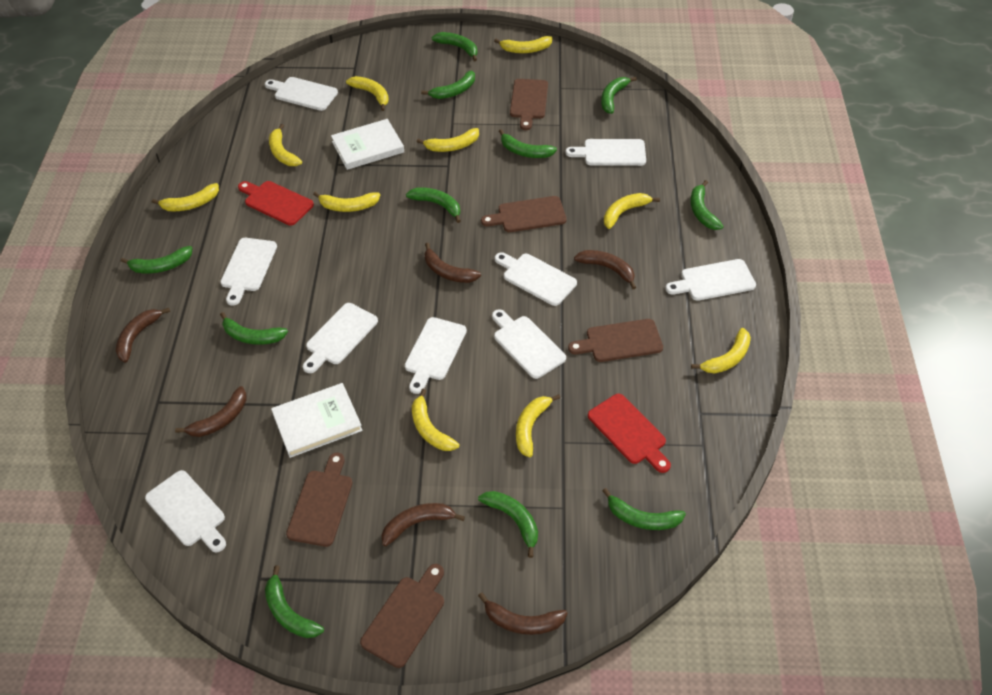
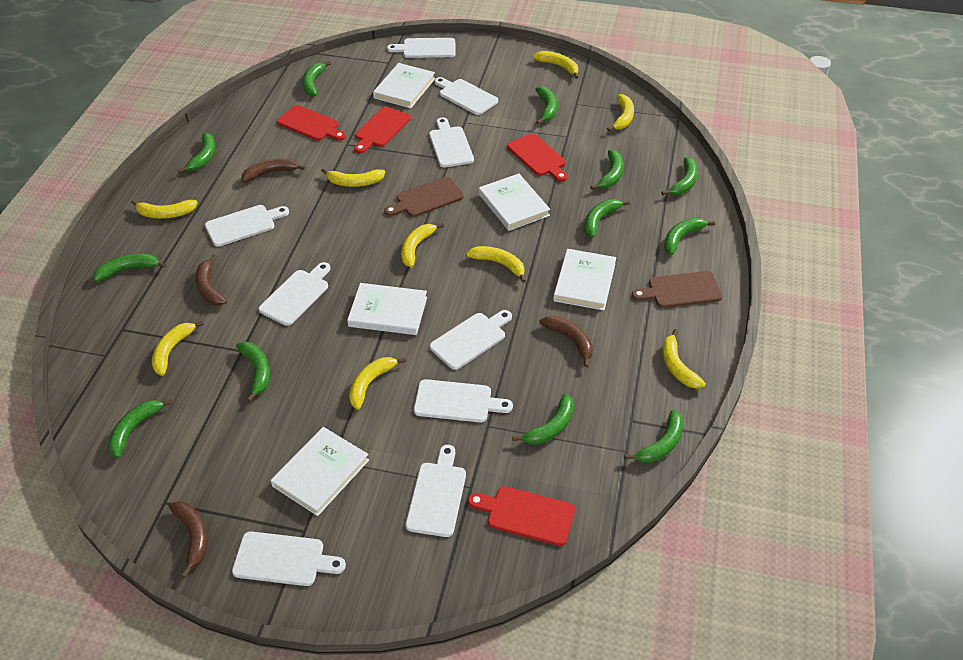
brown banana: [116,308,170,362] [175,386,246,437] [381,503,465,546] [424,243,481,283] [478,592,568,635] [574,250,636,289] = 6 -> [169,501,208,578] [195,254,227,306] [242,158,306,182] [540,316,593,367] = 4
brown cutting board: [286,453,352,547] [360,564,444,668] [481,196,567,232] [510,79,548,130] [568,319,663,362] = 5 -> [384,177,464,217] [632,271,722,308] = 2
green banana: [121,246,192,274] [220,312,288,345] [265,565,324,638] [406,187,461,223] [421,70,475,99] [432,32,478,61] [478,491,538,558] [499,129,557,158] [601,77,637,114] [602,488,686,530] [690,180,724,230] = 11 -> [93,254,166,282] [108,400,173,458] [178,133,216,173] [236,342,270,402] [302,61,331,96] [512,393,574,445] [536,86,557,124] [584,199,630,238] [591,150,623,190] [624,409,683,463] [661,157,698,195] [664,218,715,255] = 12
red cutting board: [238,181,314,226] [588,394,671,473] = 2 -> [277,105,346,141] [354,107,411,153] [468,486,575,546] [507,133,568,182] = 4
white book: [271,383,363,458] [331,119,404,170] = 2 -> [271,427,369,516] [347,283,427,335] [373,63,435,108] [479,174,550,231] [553,249,616,310] = 5
yellow banana: [152,183,219,211] [269,124,302,166] [313,192,380,212] [346,76,389,111] [412,389,460,451] [417,128,479,152] [494,36,552,53] [516,394,560,457] [604,193,660,229] [691,328,751,374] = 10 -> [131,200,198,219] [152,321,204,376] [321,168,385,187] [349,357,406,410] [401,223,444,268] [466,246,526,283] [533,51,578,79] [607,94,634,131] [662,329,706,389] = 9

